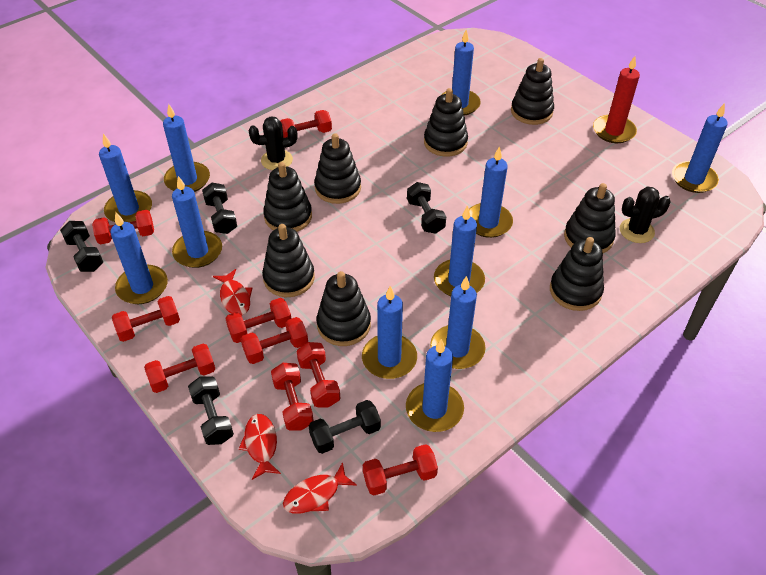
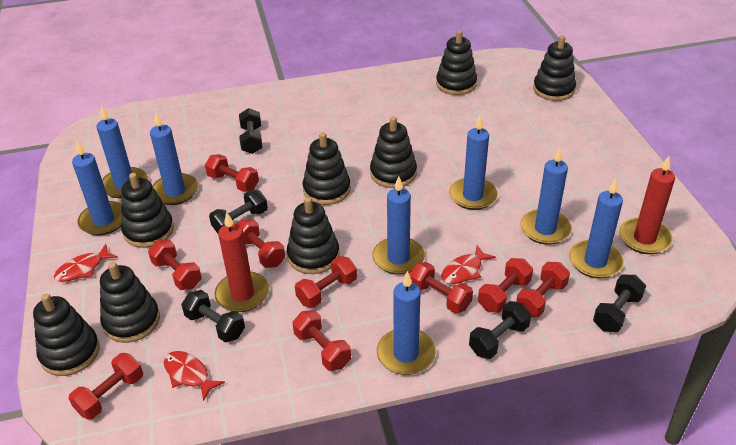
black cactus: [249,116,298,170] [620,187,671,243] = 2 -> none = 0
blue candle: [99,134,152,222] [110,212,168,304] [163,104,210,192] [172,176,222,268] [362,286,417,379] [406,339,464,432] [430,276,485,369] [434,205,485,296] [443,30,481,116] [469,146,513,238] [672,103,728,193] = 11 -> [72,141,122,235] [96,106,148,198] [150,113,198,205] [373,176,425,275] [377,271,436,375] [449,116,498,210] [520,147,572,245] [569,178,624,278] = 8
red candle: [593,56,640,143] = 1 -> [215,212,269,312] [619,156,675,254] = 2

